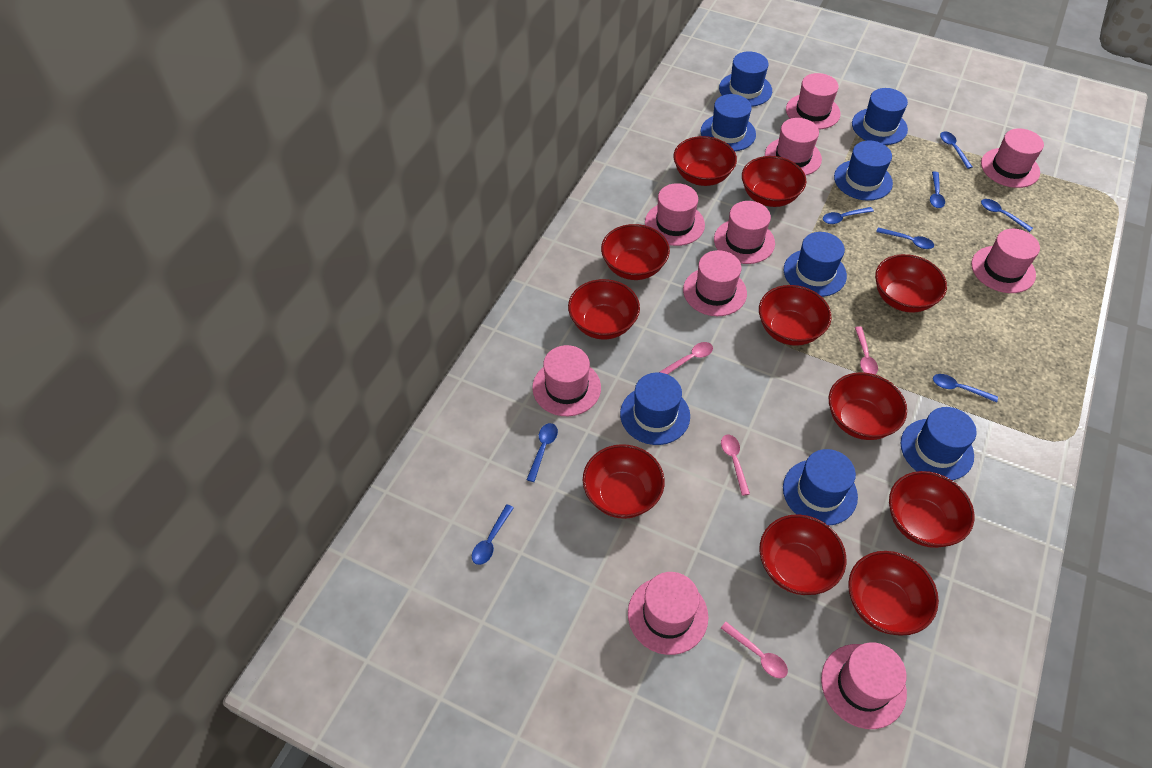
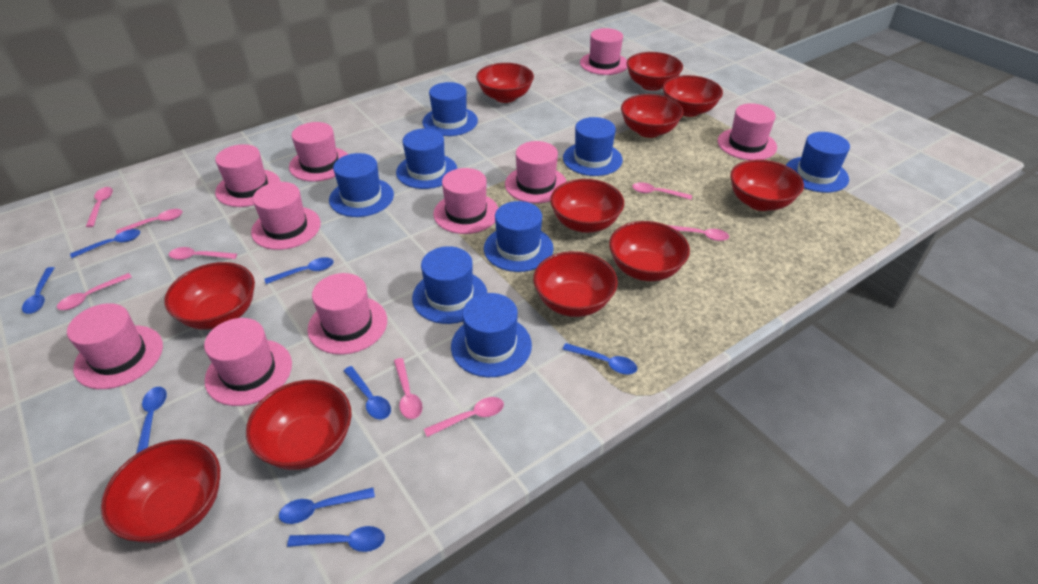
pink spoon: [659,342,713,374] [721,435,750,496] [721,622,788,679] [855,327,878,374] = 4 -> [57,273,132,310] [86,187,113,227] [116,209,183,234] [169,247,237,260] [394,358,423,419] [424,397,504,437] [632,182,692,200] [668,225,729,241] = 8

